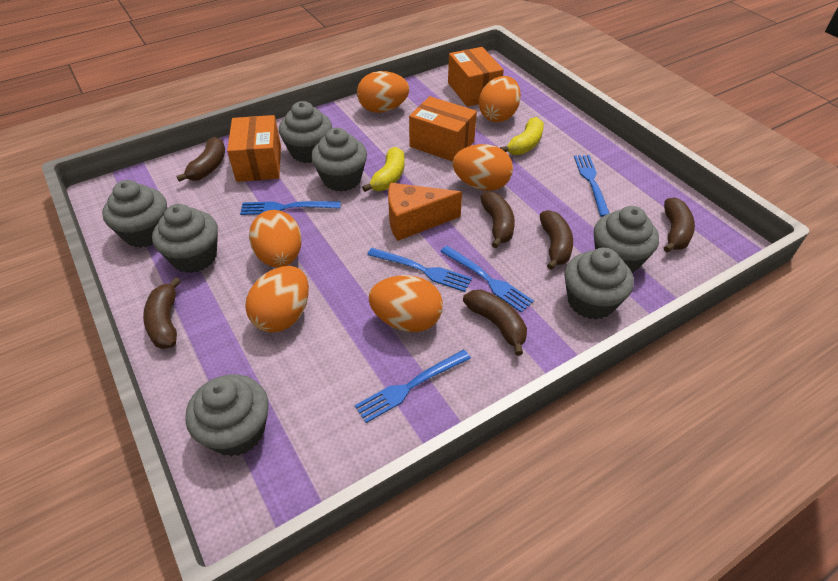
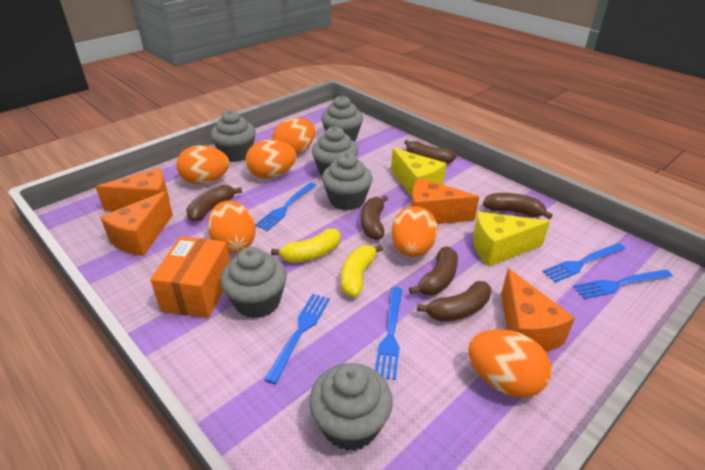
grey cupcake: [102,180,167,248] [152,204,218,273] [185,374,269,456] [279,101,332,163] [311,128,367,192] [564,248,634,319] [594,206,659,273] = 7 -> [211,110,256,162] [220,247,287,319] [309,363,393,451] [312,126,358,176] [321,96,363,141] [322,153,373,211] = 6
orange box: [227,115,281,182] [409,96,477,162] [448,47,504,107] = 3 -> [150,237,230,318] = 1
orange cheese: [388,183,462,241] = 1 -> [96,168,169,211] [100,191,173,256] [411,178,479,224] [501,268,575,352] = 4
yellow cheese: none = 0 -> [391,148,446,197] [473,212,550,267] = 2

